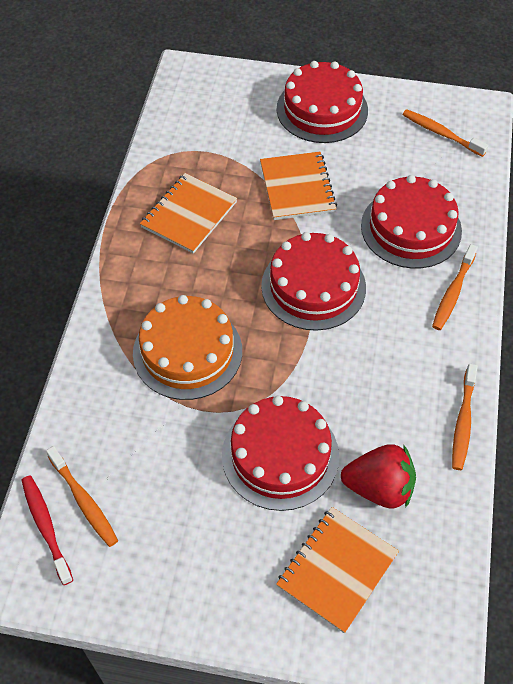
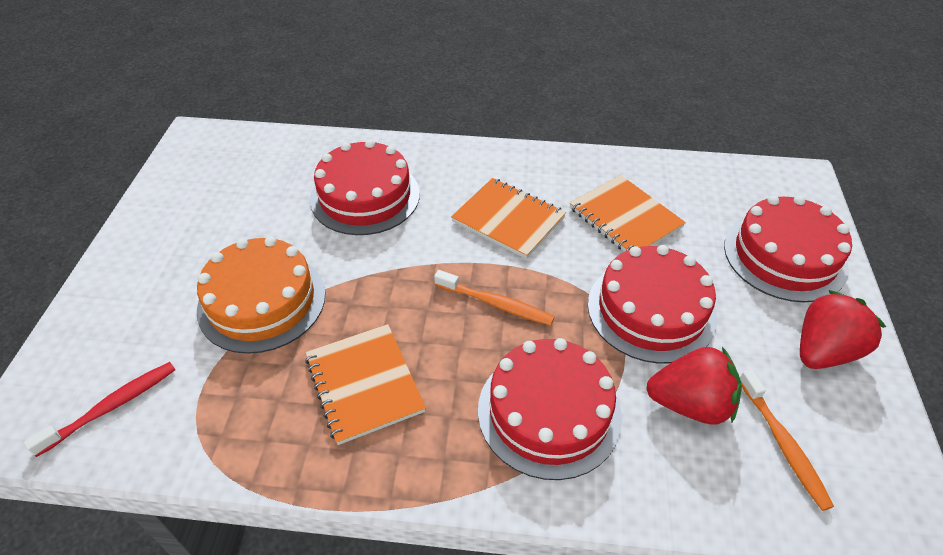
orange toothbrush: [46,446,118,547] [402,109,488,157] [432,244,478,330] [452,364,478,470] = 4 -> [434,270,554,326] [740,370,834,511] = 2
red strawberry: [341,444,416,508] = 1 -> [646,347,742,425] [800,290,886,369] = 2

